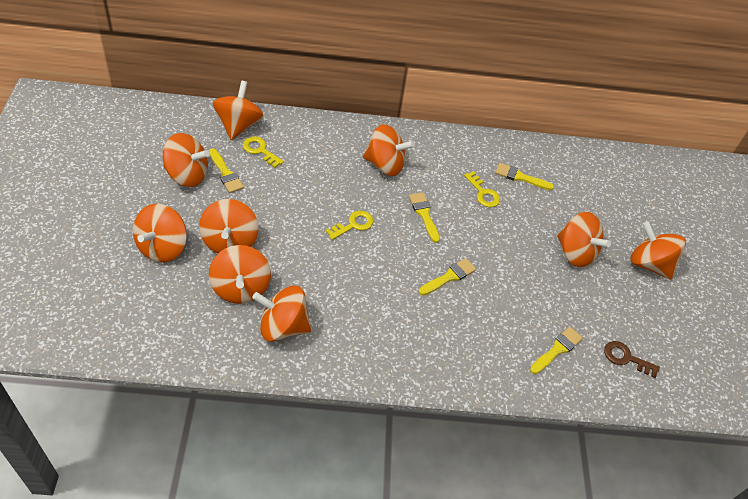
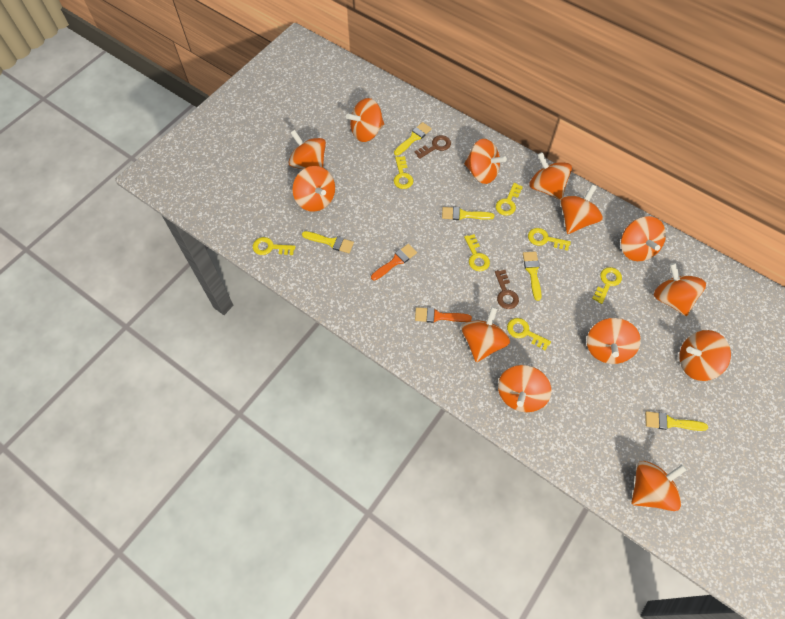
brown key: [604,341,660,378] = 1 -> [414,135,451,159] [495,270,519,309] = 2
orange brush: none = 0 -> [371,244,417,281] [415,307,472,323] = 2
orange spinning top: [133,204,187,263] [163,133,210,187] [199,199,259,253] [209,245,271,304] [212,81,264,140] [252,286,311,342] [363,124,415,176] [557,212,611,267] [630,221,686,280] = 9 -> [289,130,326,169] [293,166,335,212] [346,98,384,142] [461,307,510,362] [464,139,507,184] [498,365,551,412] [529,152,572,200] [560,185,603,234] [587,318,641,364] [621,216,666,261] [631,461,687,511] [654,263,706,316] [679,330,731,381] = 13
yellow key: [243,137,284,168] [325,211,374,240] [464,171,500,207] = 3 -> [253,237,296,255] [394,156,413,189] [464,234,490,271] [496,183,523,216] [507,318,551,350] [528,228,571,251] [592,267,622,304] = 7

